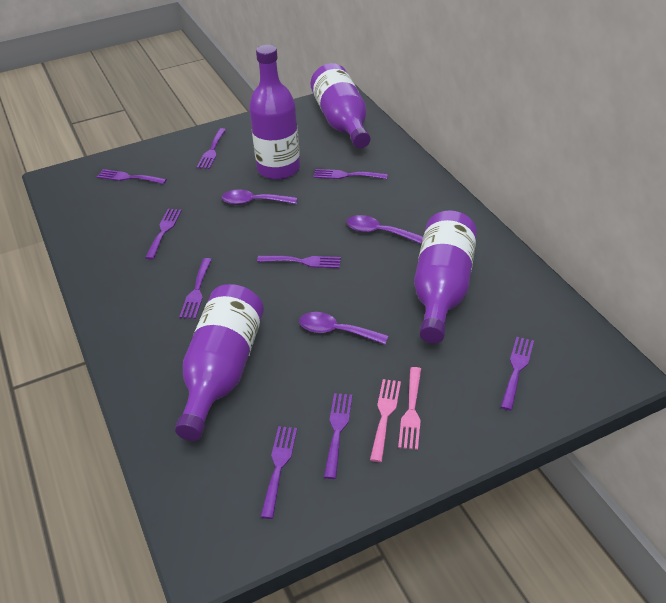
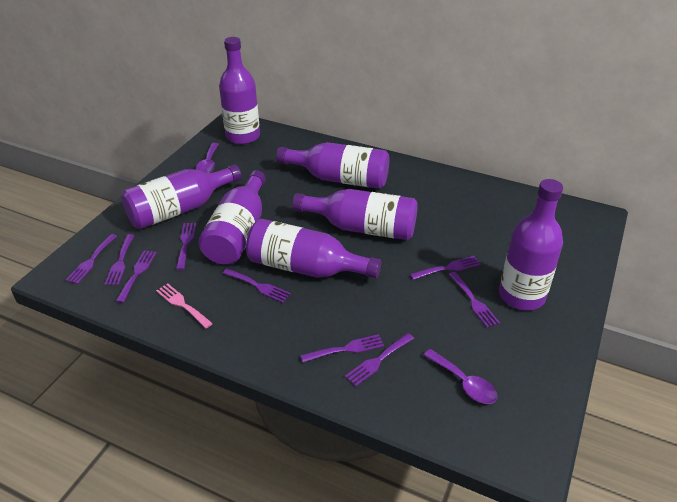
pink fork: [370,379,401,462] [398,367,421,450] = 2 -> [156,284,213,329] = 1
purple bottle: [175,284,264,441] [249,45,300,180] [311,63,370,148] [414,211,477,344] = 4 -> [121,164,242,229] [198,170,266,265] [219,37,260,145] [246,219,381,278] [276,142,389,189] [292,189,418,240] [499,179,563,310] = 7
purple spoon: [222,189,297,205] [299,312,389,344] [347,215,423,244] = 3 -> [196,143,219,173] [424,349,497,404] = 2

